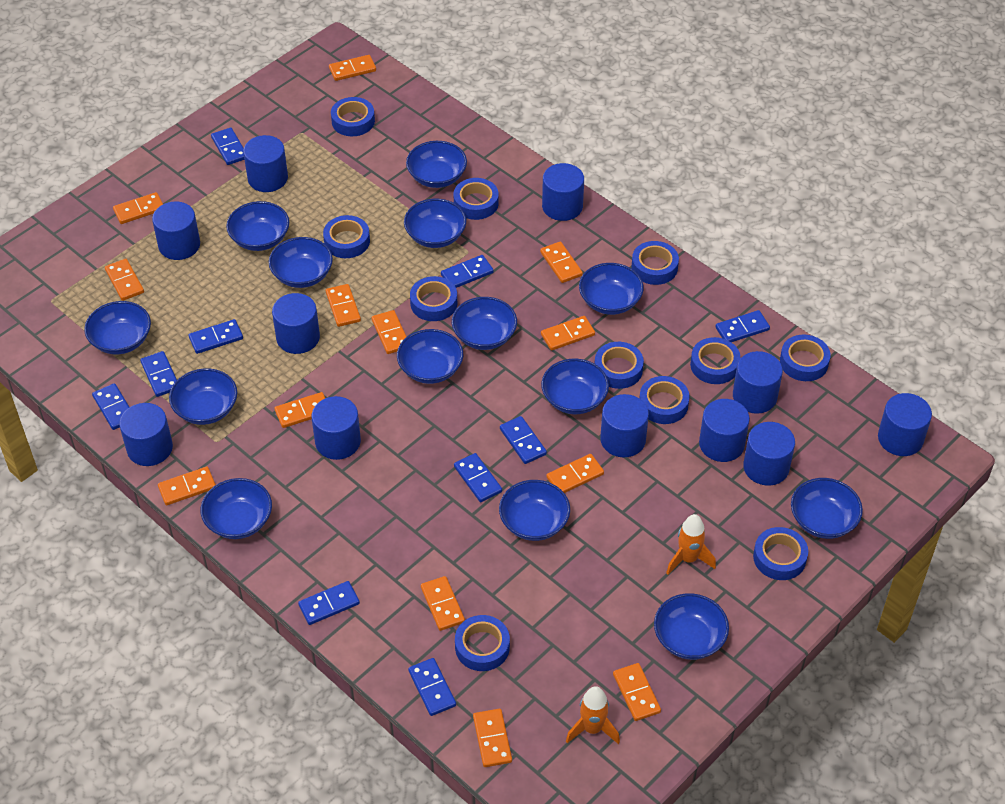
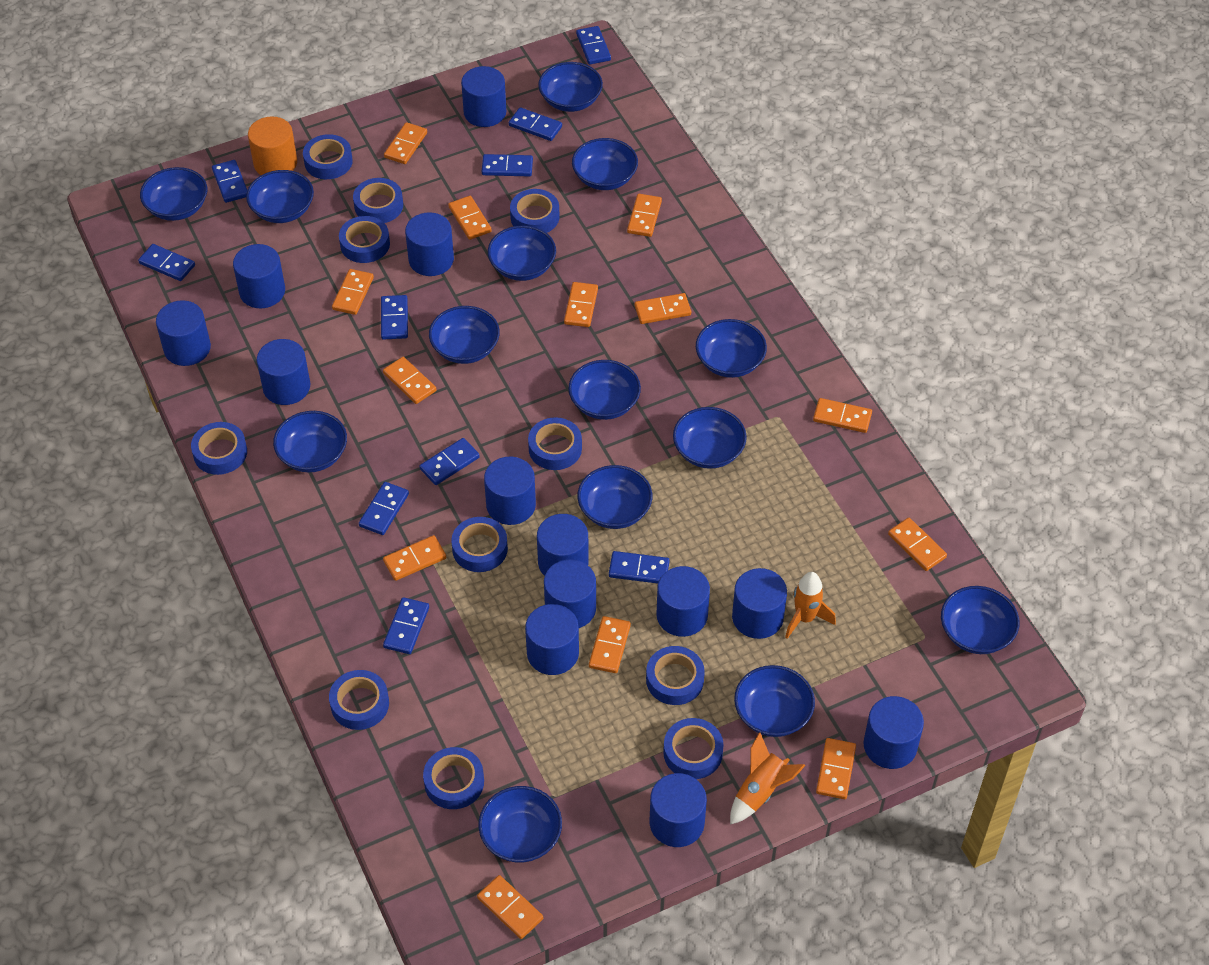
blue cylinder: [119,403,173,466] [152,202,200,260] [243,135,288,192] [272,293,320,354] [312,396,361,460] [542,163,584,221] [600,394,649,457] [699,399,750,462] [733,351,783,414] [743,422,795,486] [878,393,932,456] = 11 -> [156,300,211,366] [233,244,285,308] [257,339,310,405] [405,212,454,276] [461,66,506,127] [484,457,536,525] [525,604,579,675] [537,514,589,576] [544,559,596,628] [650,773,707,847] [656,566,710,637] [732,568,787,639] [863,696,924,769] = 13
orange cylinder: none = 0 -> [248,117,297,175] = 1

